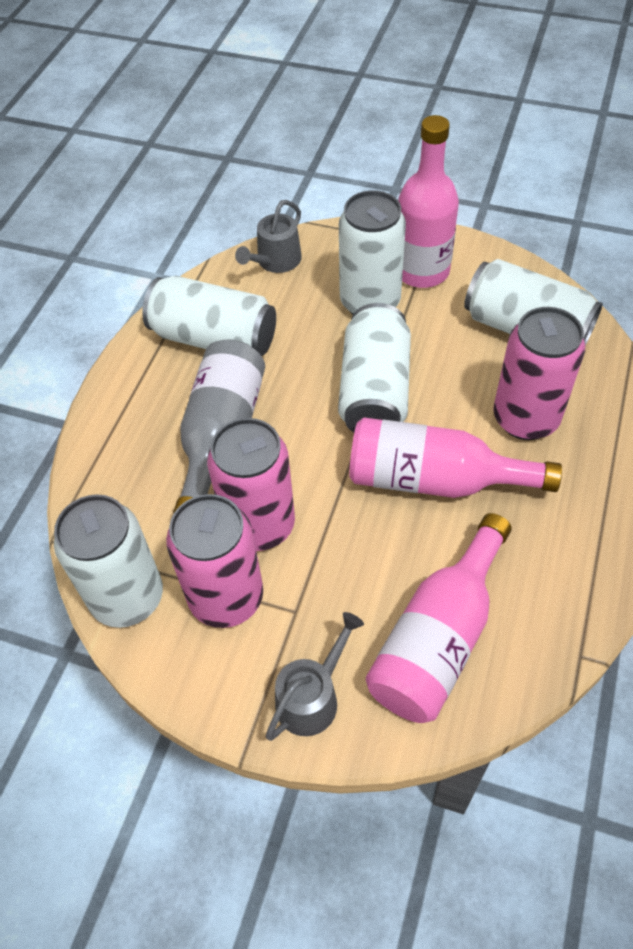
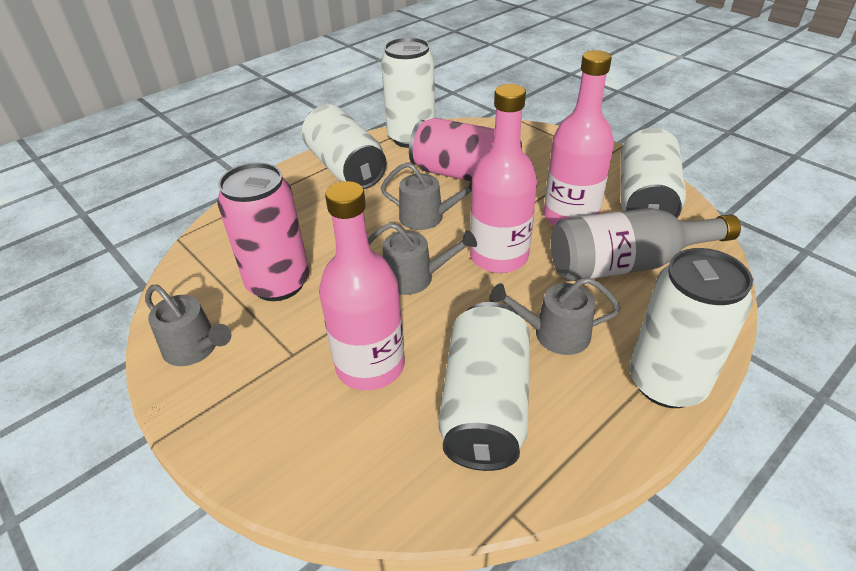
grey watering can: [235,200,302,273] [266,612,364,741] = 2 -> [145,284,231,366] [368,222,477,295] [381,162,472,230] [489,277,621,355] = 4
pink can: [166,494,263,628] [207,418,295,551] [493,307,585,440] = 3 -> [217,162,309,301] [409,118,522,181] = 2

